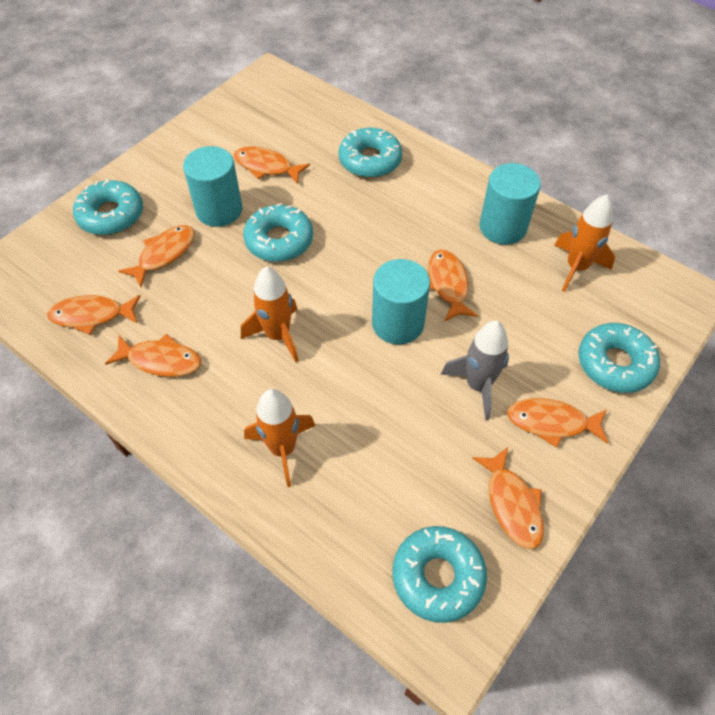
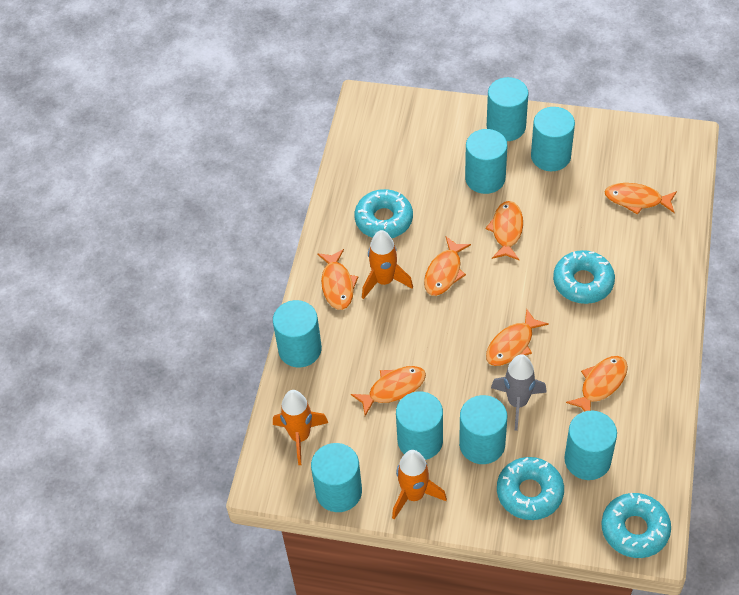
turquoise cylinder: [183,146,242,227] [372,259,430,344] [479,163,541,245] = 3 -> [273,300,322,367] [311,443,362,512] [396,392,443,460] [459,395,507,464] [465,129,507,194] [487,77,528,141] [531,107,575,171] [564,411,617,480] = 8
turquoise donut: [73,178,143,235] [243,203,313,262] [339,128,402,178] [392,526,487,623] [578,323,660,393] = 5 -> [355,189,413,238] [497,457,564,520] [553,250,615,304] [601,493,671,558] = 4

